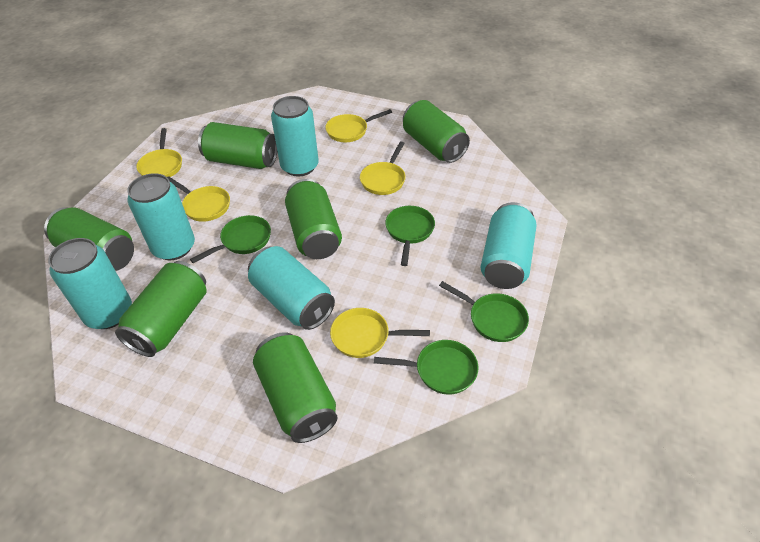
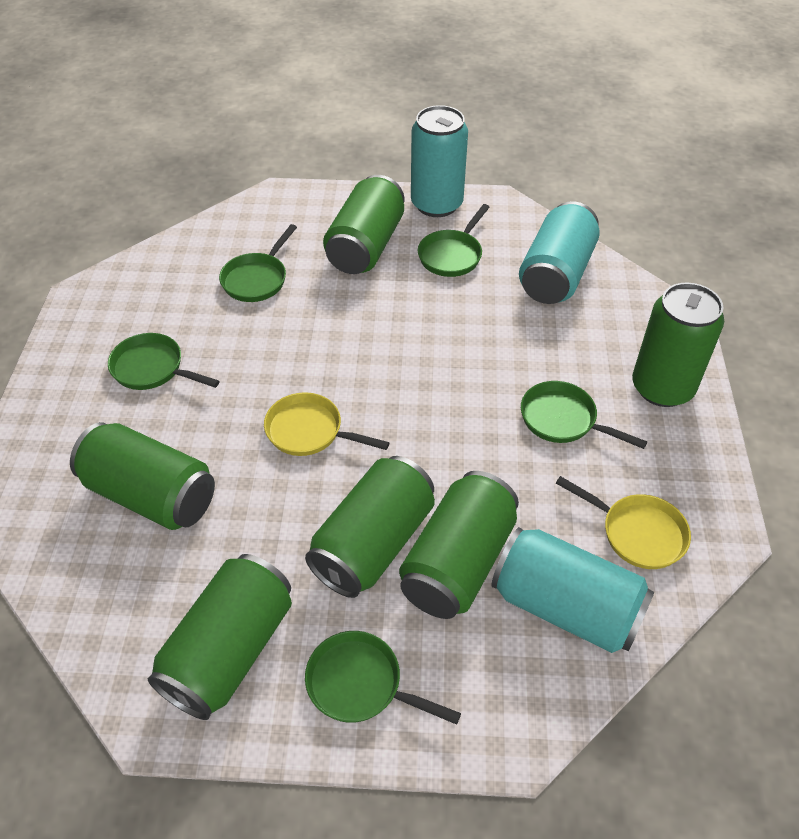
green pan: [190,215,271,263] [374,340,478,395] [385,206,435,266] [439,281,529,342] = 4 -> [108,333,220,390] [219,224,297,302] [305,631,461,725] [418,204,490,277] [521,381,647,449] = 5
turquoise can: [48,238,132,329] [127,173,195,260] [248,246,335,330] [271,96,319,176] [480,202,536,289] = 5 -> [411,105,468,217] [491,527,654,653] [519,201,600,304] = 3
yellow pan: [136,128,182,177] [167,176,230,222] [325,109,392,142] [330,308,430,358] [360,142,406,195] = 5 -> [264,392,390,456] [556,476,691,569] = 2

